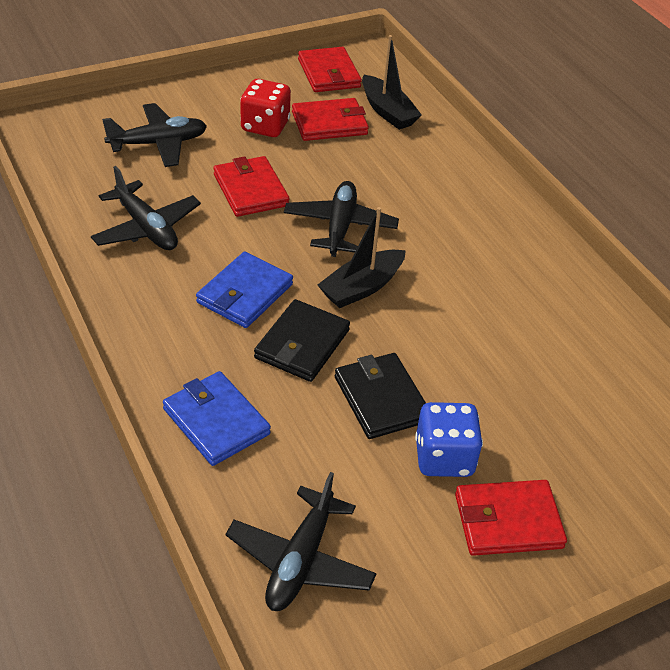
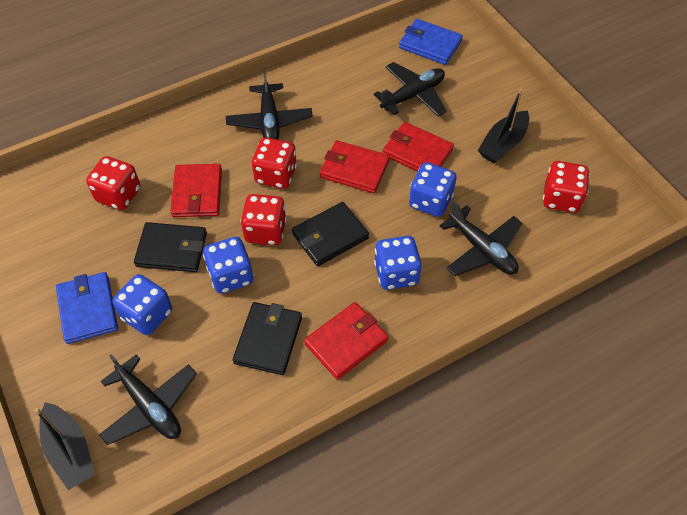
black wallet: [254,299,350,382] [335,353,426,439] = 2 -> [134,222,207,272] [233,302,302,375] [292,202,369,266] = 3
blue dice: [415,402,483,477] = 1 -> [112,274,172,335] [203,237,254,294] [374,236,422,290] [409,162,457,217] = 4
red dice: [240,79,291,137] = 1 -> [86,156,140,210] [241,194,286,245] [252,137,297,189] [543,161,590,213] = 4

